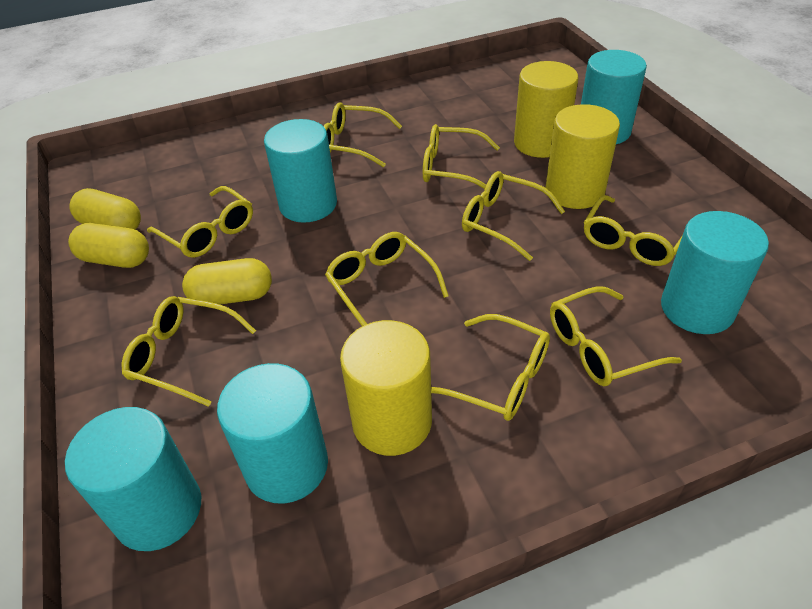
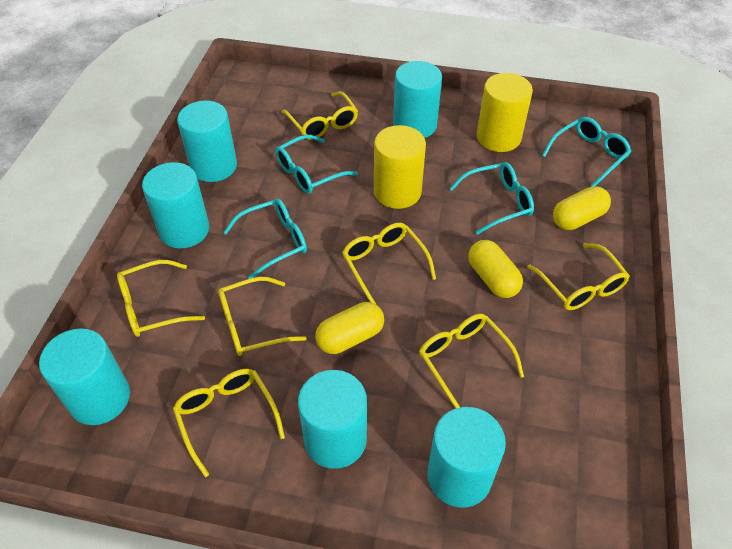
turquoise cylinder: [65,407,201,551] [217,363,328,504] [264,119,337,223] [581,50,647,144] [661,211,769,334] = 5 -> [39,328,130,425] [142,162,209,248] [177,101,237,182] [298,370,367,469] [393,61,442,138] [427,407,506,508] = 6
turquoise glasses: none = 0 -> [223,199,307,279] [275,135,358,194] [449,162,534,235] [542,117,631,187] = 4
yellow cylinder: [340,320,432,456] [514,61,578,158] [546,104,620,209] = 3 -> [374,125,426,209] [477,73,533,152] = 2
yellow glasses: [122,296,256,407] [147,186,253,258] [323,102,402,167] [325,232,449,326] [423,124,500,189] [431,314,550,421] [462,171,565,261] [550,286,682,386] [584,195,683,266] = 9 -> [117,260,205,337] [173,369,285,477] [218,277,307,356] [282,91,358,140] [342,223,436,304] [419,314,524,408] [527,243,630,310] = 7

